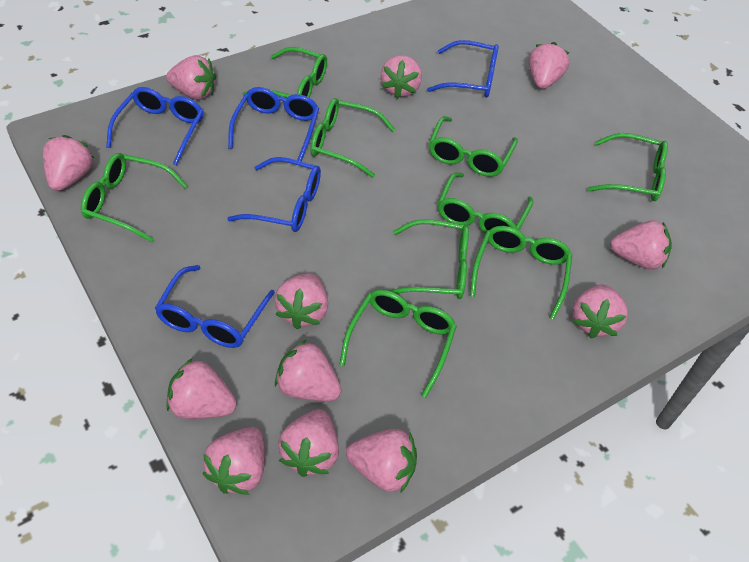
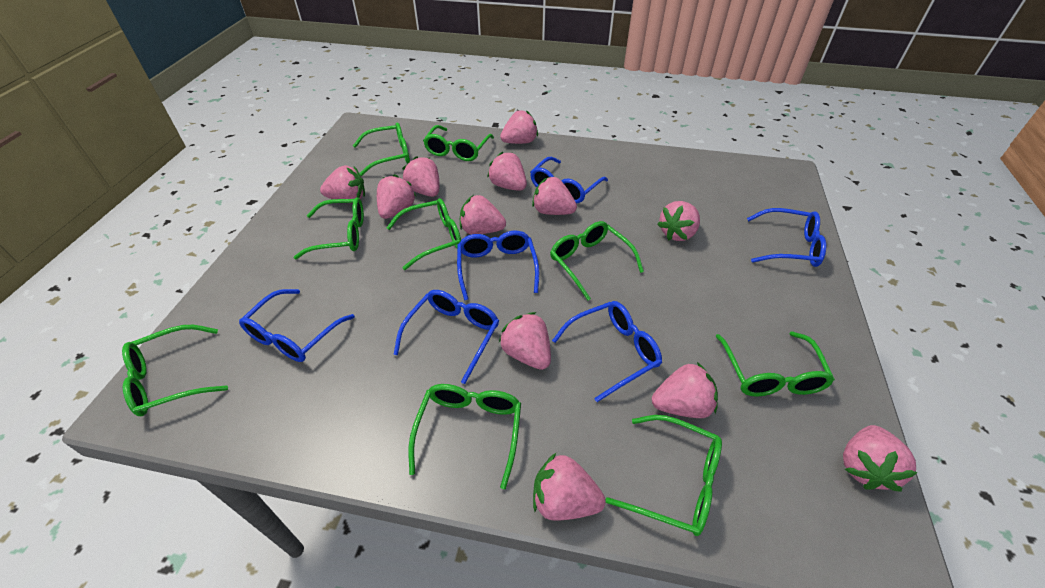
blue glasses: [106,87,204,166] [155,265,275,348] [227,157,321,232] [228,87,319,161] [427,40,499,97] = 5 -> [239,289,355,362] [394,290,499,384] [457,231,539,300] [530,157,608,203] [552,301,662,402] [747,208,826,267] = 6

